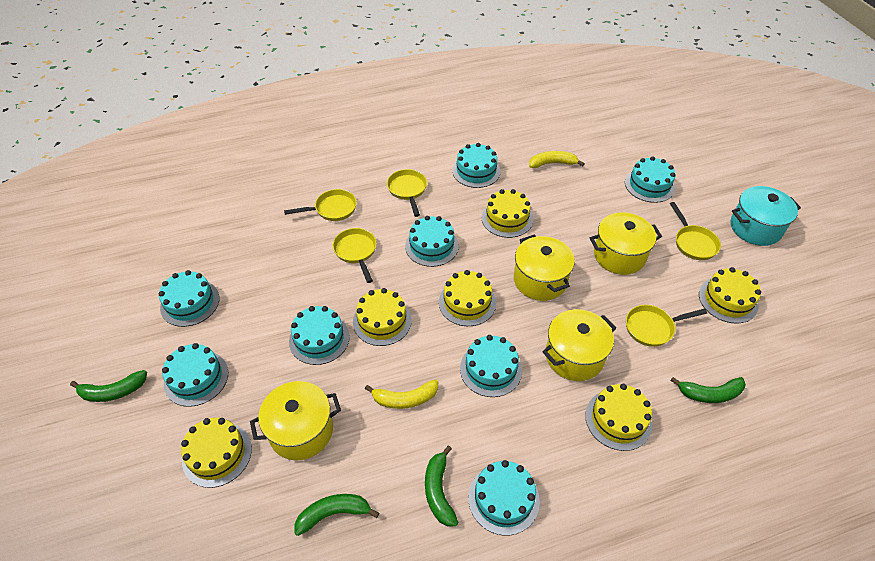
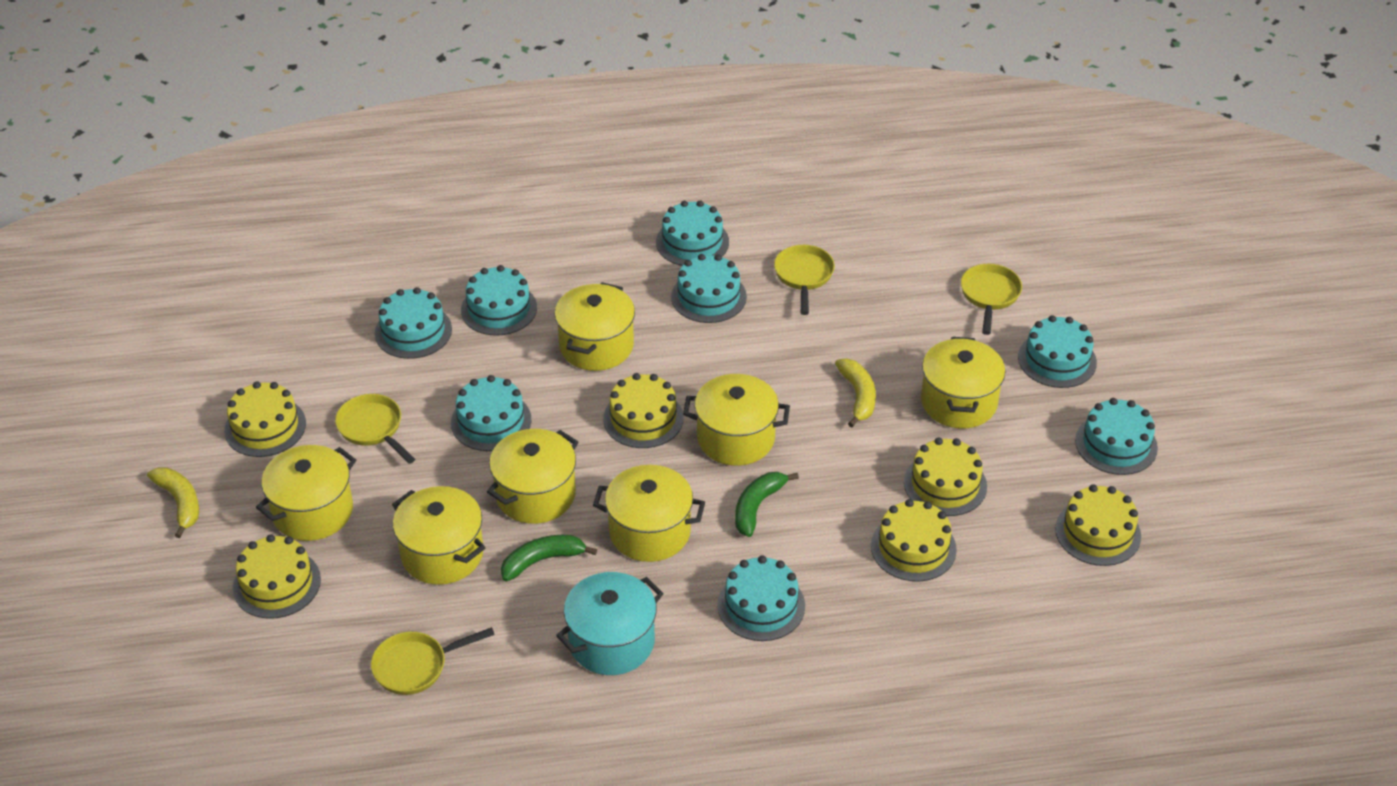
green banana: [70,370,147,402] [295,494,379,536] [425,446,458,526] [670,377,746,403] = 4 -> [501,535,597,581] [735,472,799,537] = 2
yellow pan: [284,189,357,221] [333,228,377,283] [387,169,427,217] [626,305,707,347] [670,202,721,260] = 5 -> [335,394,415,464] [371,627,495,695] [774,245,835,315] [961,264,1022,335] = 4
yellow pot: [250,381,341,460] [514,234,575,301] [542,309,616,381] [589,212,662,275] = 4 -> [256,445,356,541] [392,486,485,585] [487,429,578,524] [555,282,635,371] [593,465,705,562] [683,374,790,466] [921,337,1005,428] = 7

